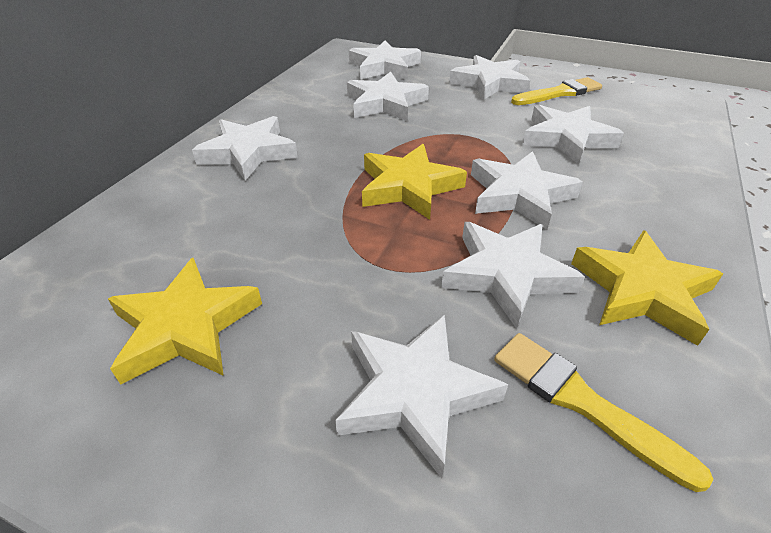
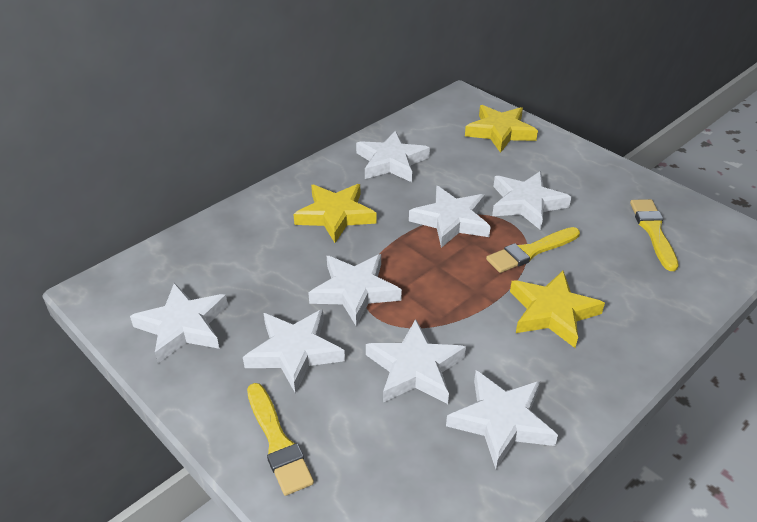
yellow brush: [494,333,713,492] [511,77,602,105] = 2 -> [247,383,314,496] [486,227,580,273] [630,199,679,271] = 3

